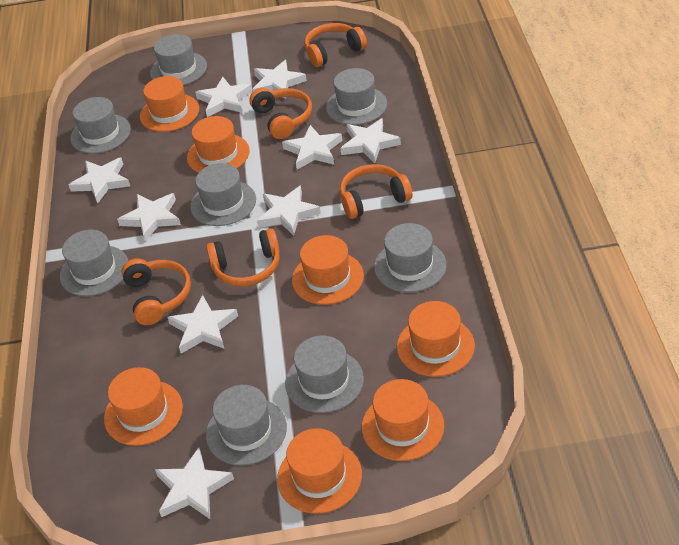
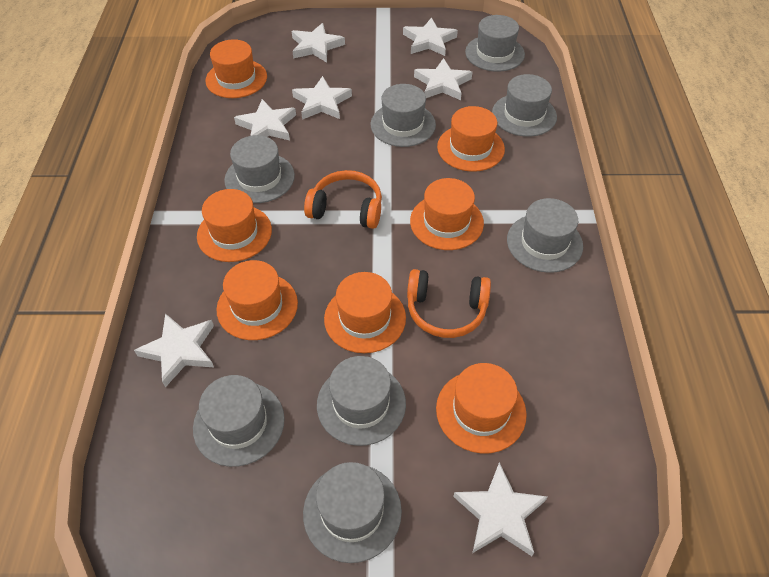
orange headphones: [121,258,191,325] [206,228,280,287] [250,88,312,139] [304,23,367,67] [340,164,412,219] = 5 -> [304,170,382,229] [407,269,491,338] = 2
white star: [69,158,130,204] [117,193,181,241] [155,448,234,519] [167,295,238,354] [195,77,252,117] [252,60,307,99] [257,185,321,236] [282,125,342,170] [340,118,401,163] = 9 -> [134,313,214,387] [234,99,296,140] [292,23,345,62] [292,76,352,120] [403,17,458,56] [414,58,472,100] [453,462,547,556] = 7

